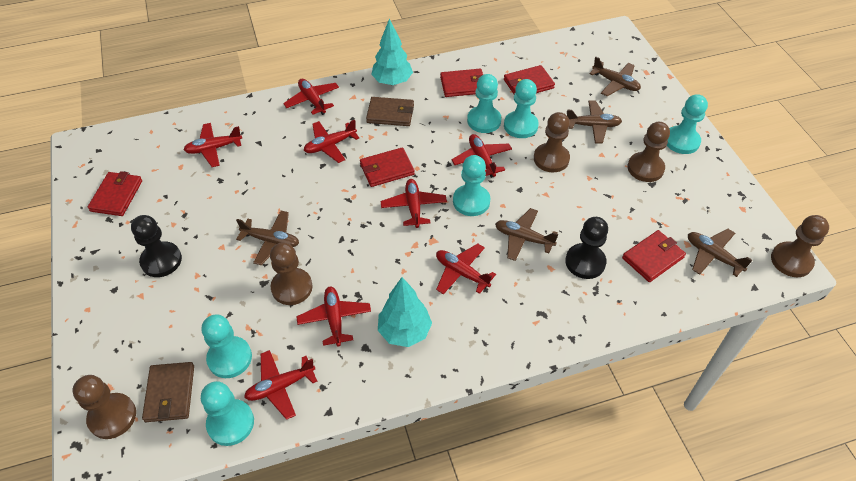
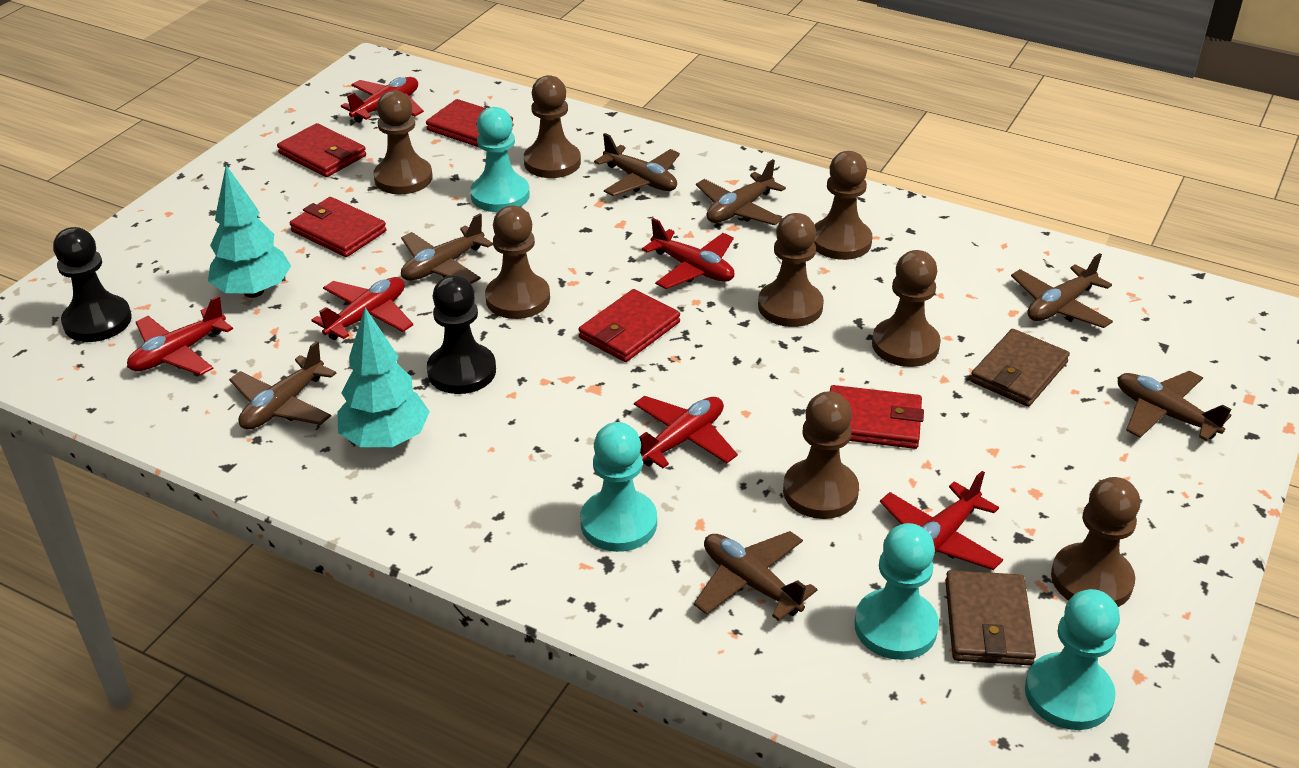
brown pawn: [73,375,136,439] [270,242,313,305] [534,112,570,172] [628,122,670,182] [771,215,829,277] = 5 -> [373,90,433,194] [485,206,550,319] [524,75,581,178] [758,213,824,327] [783,391,859,519] [814,151,873,260] [872,250,941,367] [1051,477,1140,607] = 8
brown plane: [236,211,299,265] [495,208,559,261] [567,100,622,144] [589,57,641,96] [688,229,753,277] = 5 -> [229,341,336,430] [401,213,493,284] [594,133,680,196] [694,531,817,621] [696,159,786,225] [1011,253,1113,328] [1118,371,1231,441] = 7
red plane: [184,123,242,167] [244,350,317,420] [283,79,339,115] [296,286,371,347] [304,120,359,163] [380,179,447,228] [436,244,496,294] [451,134,512,178] = 8 -> [127,296,233,375] [311,277,413,340] [341,77,424,123] [634,396,738,468] [642,218,735,289] [880,471,1003,570] = 6
turquoise pawn: [201,381,254,446] [202,314,252,378] [453,155,490,216] [467,74,502,133] [504,79,539,138] [667,94,708,154] = 6 -> [470,107,530,212] [580,422,657,552] [854,523,939,660] [1025,589,1120,730] = 4

